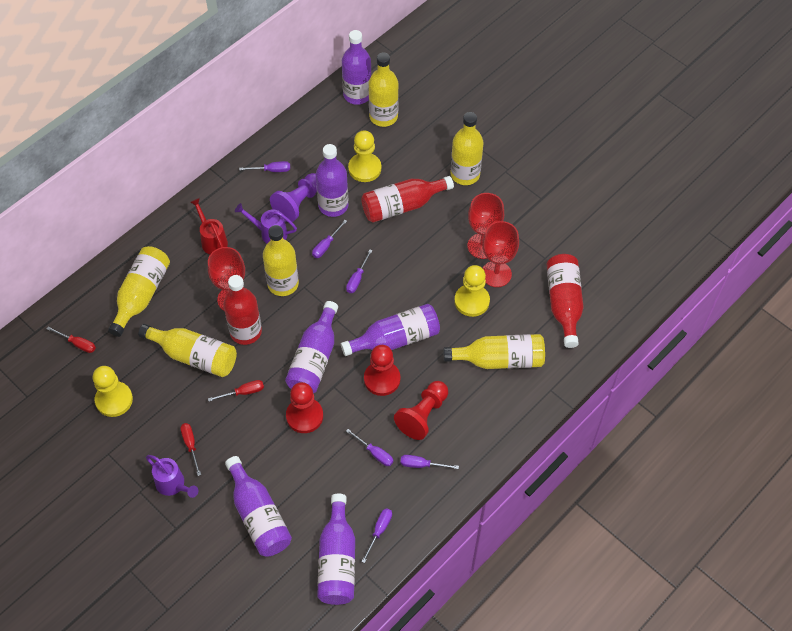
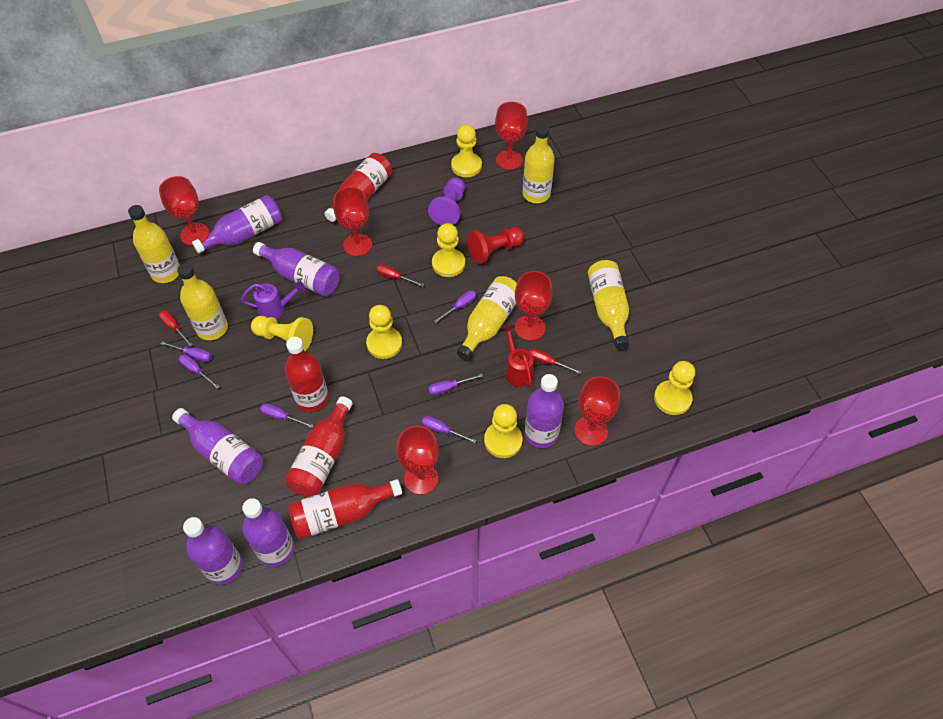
purple watering can: [146,455,198,498] [235,203,297,243] = 2 -> [241,281,305,319] = 1
red bottle: [223,275,262,345] [361,176,454,223] [547,254,584,348] = 3 -> [285,337,329,412] [285,396,353,497] [288,479,402,539] [324,153,392,222] = 4
red goblet: [208,247,245,311] [467,193,504,259] [482,221,519,287] = 3 -> [159,176,209,245] [334,187,372,256] [396,426,439,495] [495,102,528,170] [515,271,553,341] [575,376,620,446] = 6
red pawn: [286,382,323,433] [364,345,400,396] [394,381,448,440] = 3 -> [467,227,525,264] = 1
yellow bottle: [108,246,170,337] [138,324,237,377] [263,225,299,296] [369,52,399,127] [443,334,545,369] [451,112,483,185] = 6 -> [128,205,180,283] [177,263,228,340] [457,276,517,360] [523,124,555,203] [588,260,629,349] = 5
yellow pawn: [93,366,133,417] [348,130,381,182] [454,265,490,317] = 3 -> [251,316,313,351] [366,305,402,359] [432,223,465,277] [451,124,482,177] [484,404,523,458] [654,361,695,415] = 6

